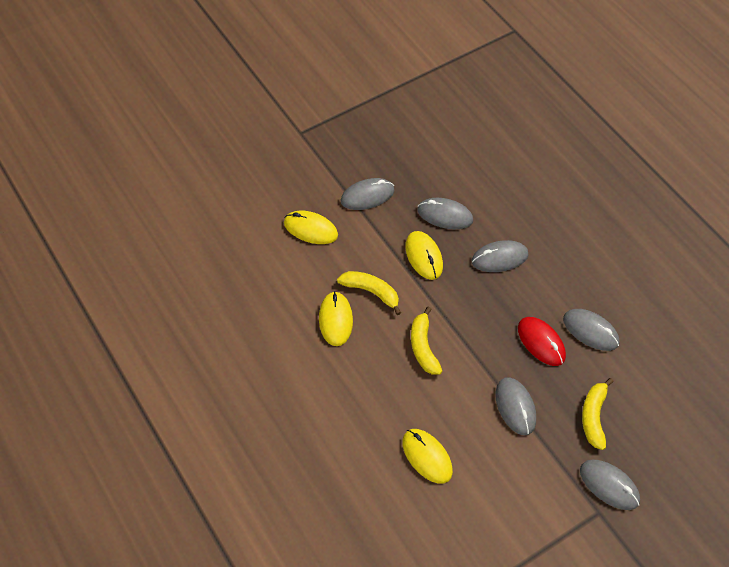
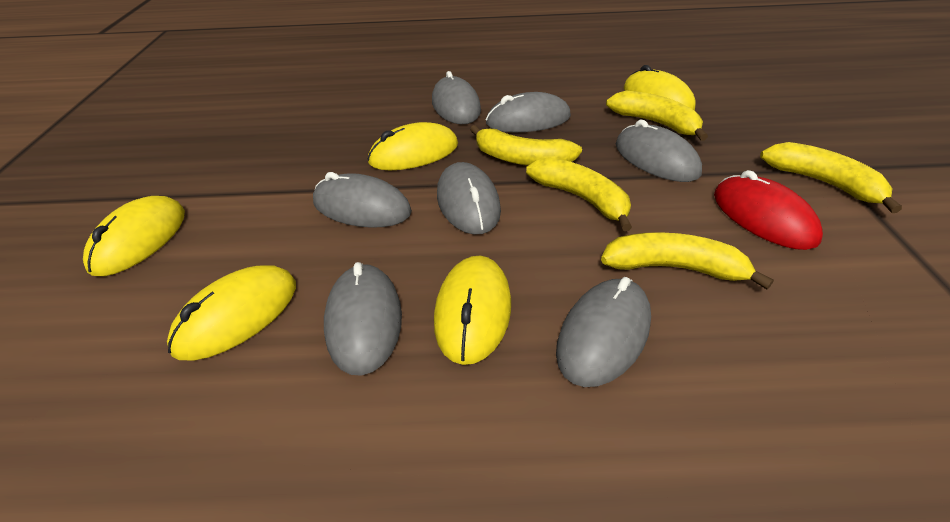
grey mouse: [340,178,394,210] [417,198,473,229] [472,240,528,272] [495,377,536,435] [563,309,619,351] [580,459,640,510] = 6 -> [313,172,412,228] [324,262,402,376] [432,71,481,124] [437,162,501,235] [486,92,571,132] [556,277,651,387] [616,120,702,182] = 7
yellow banana: [337,271,401,315] [411,307,442,374] [582,378,614,450] = 3 -> [470,125,582,166] [526,157,632,231] [601,232,774,289] [606,91,708,141] [760,142,902,213] = 5
yellow mouse: [284,211,338,244] [319,291,353,346] [402,429,453,484] [405,231,443,280] = 4 -> [83,196,185,276] [167,265,296,360] [367,122,458,170] [434,256,511,365] [623,65,696,110] = 5

